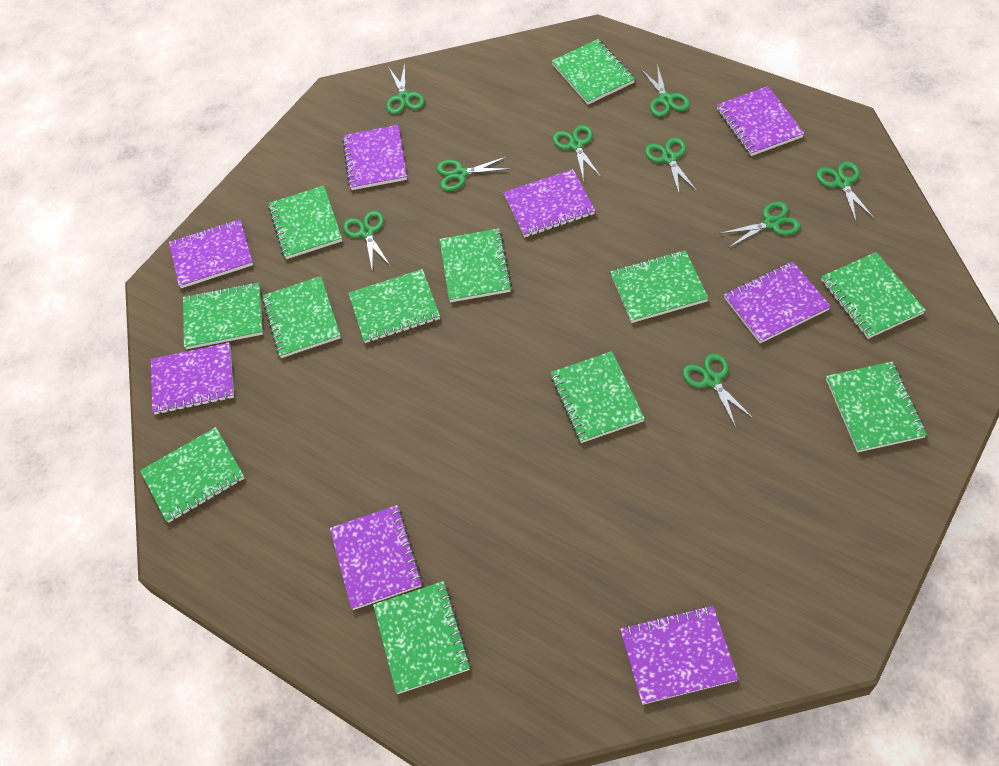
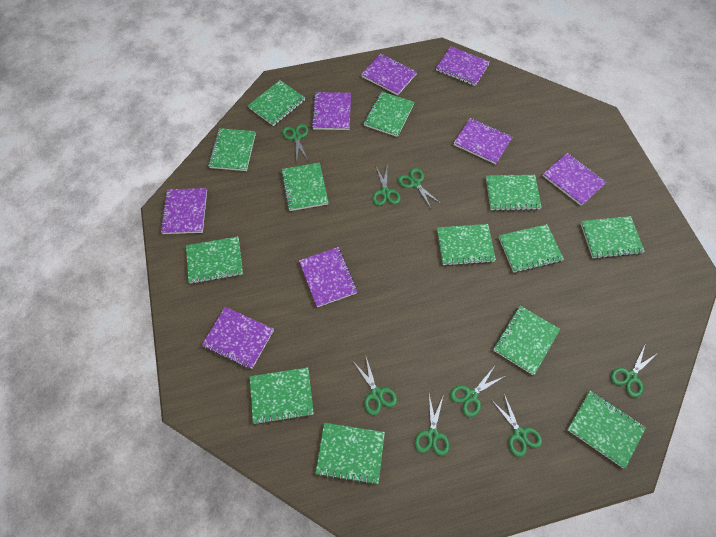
green notebook: [140,427,245,523] [183,282,263,349] [262,276,341,358] [268,185,342,259] [348,269,440,343] [373,581,471,694] [439,228,512,302] [550,351,645,443] [552,39,635,105] [610,250,709,323] [821,252,926,339] [826,362,927,452] = 12 -> [186,237,243,284] [208,128,256,171] [248,80,305,126] [250,367,314,425] [281,163,329,211] [315,423,385,485] [364,91,415,137] [437,224,496,266] [486,175,542,211] [493,306,560,375] [499,224,564,273] [567,391,646,468] [580,216,645,259] = 13
green scissors: [343,211,390,272] [386,63,425,114] [436,156,510,191] [553,125,601,181] [641,64,690,117] [645,137,697,193] [682,353,754,428] [719,201,801,248] [816,161,875,221] = 9 -> [282,124,308,163] [354,357,397,415] [373,167,401,206] [398,168,440,208] [415,394,449,456] [450,366,505,417] [493,394,542,457] [611,343,658,398] = 8

